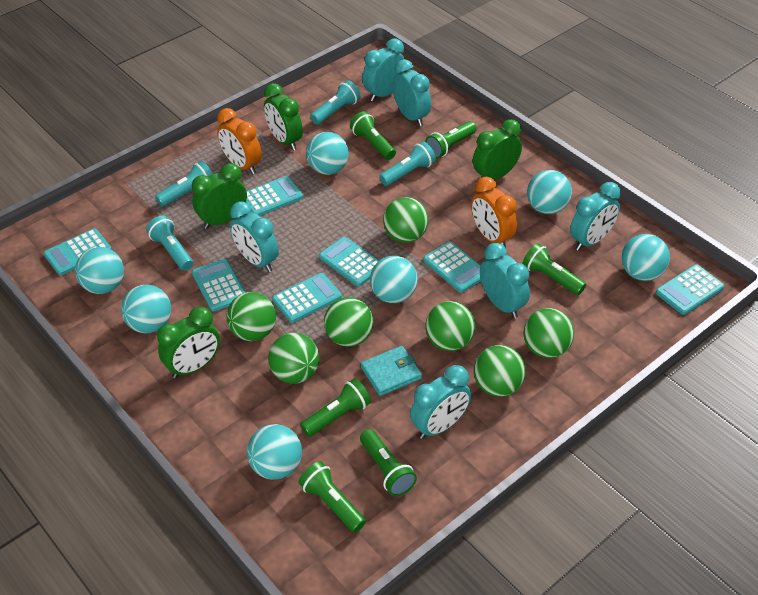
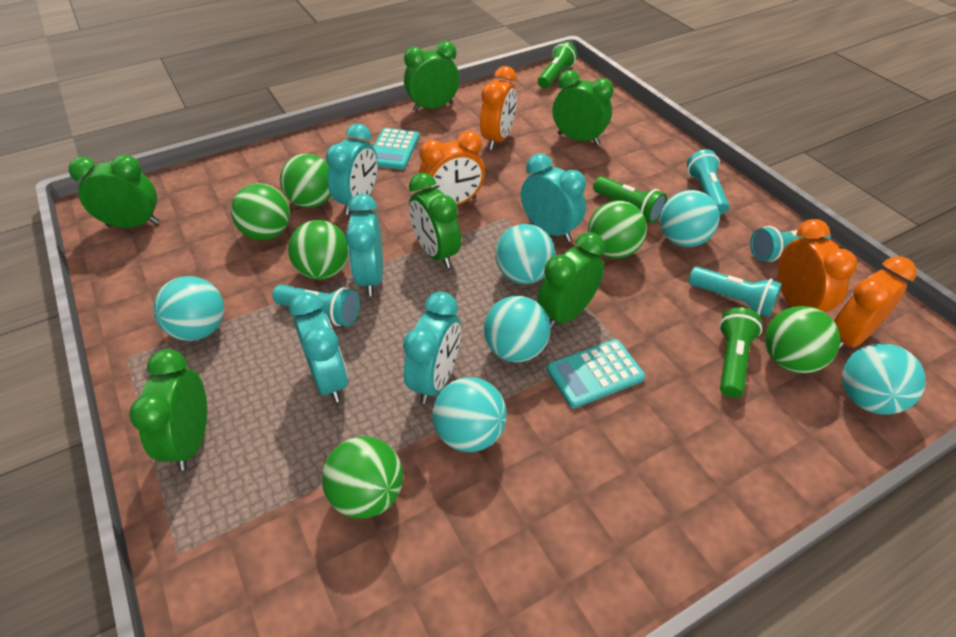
green ball: [227,292,276,341] [268,333,319,384] [324,297,373,347] [383,197,428,243] [426,301,475,351] [474,345,526,397] [523,308,574,358] = 7 -> [231,183,290,240] [280,154,331,208] [288,220,349,280] [322,436,403,519] [588,201,647,259] [765,306,840,374] = 6
green clock: [157,307,220,379] [192,163,247,229] [264,83,303,151] [473,119,522,180] = 4 -> [68,155,160,228] [129,349,207,471] [404,41,460,112] [409,173,461,268] [537,232,605,329] [553,70,614,145] = 6
green flashlight: [298,461,366,533] [300,378,371,437] [350,111,396,160] [360,429,417,496] [425,121,477,158] [522,243,586,295] = 6 -> [538,42,577,89] [593,176,667,223] [719,307,762,398] = 3
orange clock: [217,108,262,175] [471,177,517,248] = 2 -> [419,131,485,205] [480,66,517,150] [778,219,857,312] [833,256,917,351] = 4
turquoise ball: [75,247,124,294] [121,285,171,333] [247,424,302,480] [306,132,349,175] [370,256,418,303] [527,170,572,214] [621,234,670,281] = 7 -> [153,276,224,341] [432,377,507,452] [484,296,550,362] [495,224,555,284] [660,190,719,247] [842,343,926,415] = 6
turquoise calculator: [44,228,112,275] [192,259,246,312] [246,176,303,216] [272,273,342,323] [319,237,380,286] [423,242,481,293] [656,264,724,315] = 7 -> [373,128,419,170] [547,339,645,408] = 2
turquoise clock: [230,201,279,272] [362,38,406,102] [392,59,431,126] [410,365,471,439] [480,243,530,318] [570,182,621,251] = 6 -> [289,292,348,403] [326,124,378,215] [345,194,383,296] [403,292,461,404] [521,153,586,242] = 5
turquoise wallet: [361,346,422,396] = 1 -> none = 0

